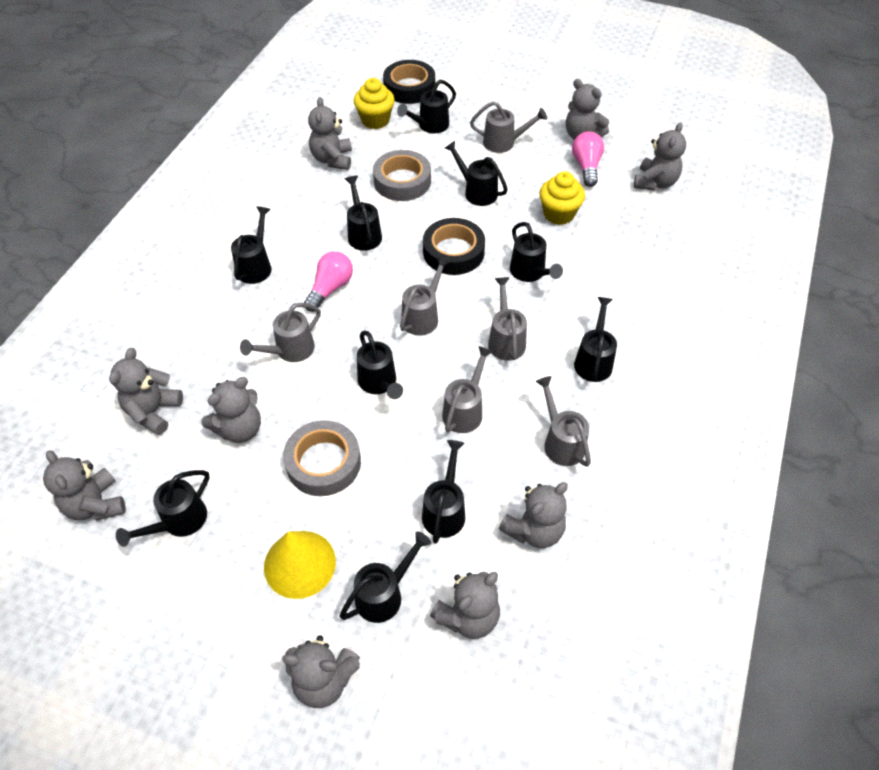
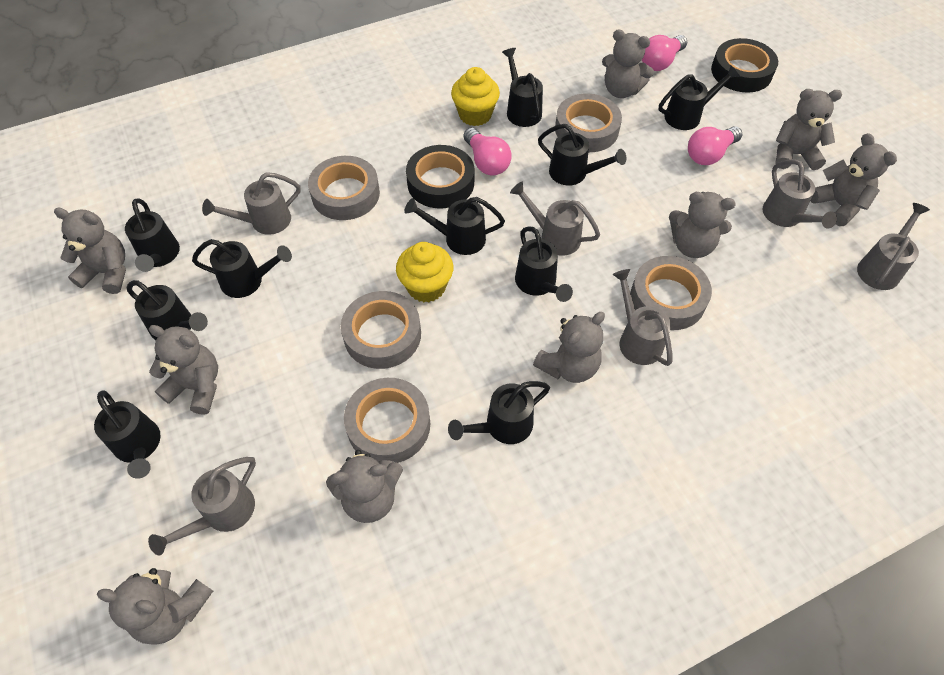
grey tape: [283,420,361,496] [373,150,431,201] = 2 -> [308,156,380,220] [341,291,421,369] [344,378,430,463] [555,93,622,152] [631,256,712,330] = 5
pink light bulb: [304,251,353,312] [572,131,604,187] = 2 -> [464,128,512,176] [642,35,687,71] [688,126,742,165] = 3
yellow cone: [264,531,336,599] = 1 -> none = 0

